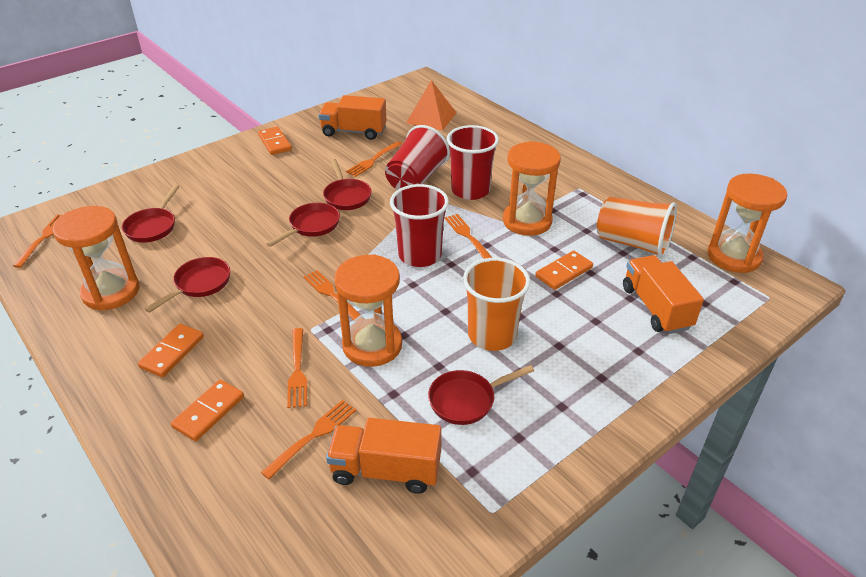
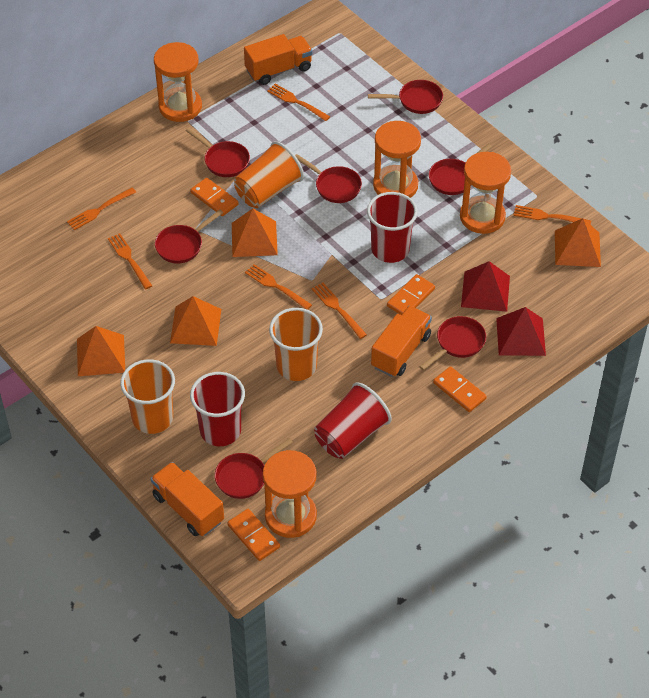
orange cup: [463,258,530,351] [597,197,677,258] = 2 -> [120,359,175,434] [234,141,304,208] [269,308,323,381] = 3
orange pyramid: [406,80,457,131] = 1 -> [77,326,125,376] [170,296,221,346] [232,209,278,257] [555,218,601,267] = 4
red pan: [122,185,179,243] [145,257,230,313] [266,203,340,247] [323,159,372,210] [428,365,534,425] = 5 -> [155,209,223,263] [186,128,250,177] [215,438,293,499] [295,154,362,203] [368,80,443,114] [419,316,486,371] [429,144,492,195] = 7
red pyramid: none = 0 -> [461,261,510,312] [496,307,546,356] = 2

